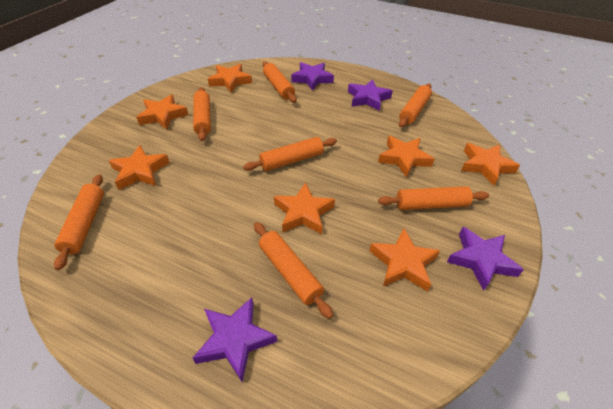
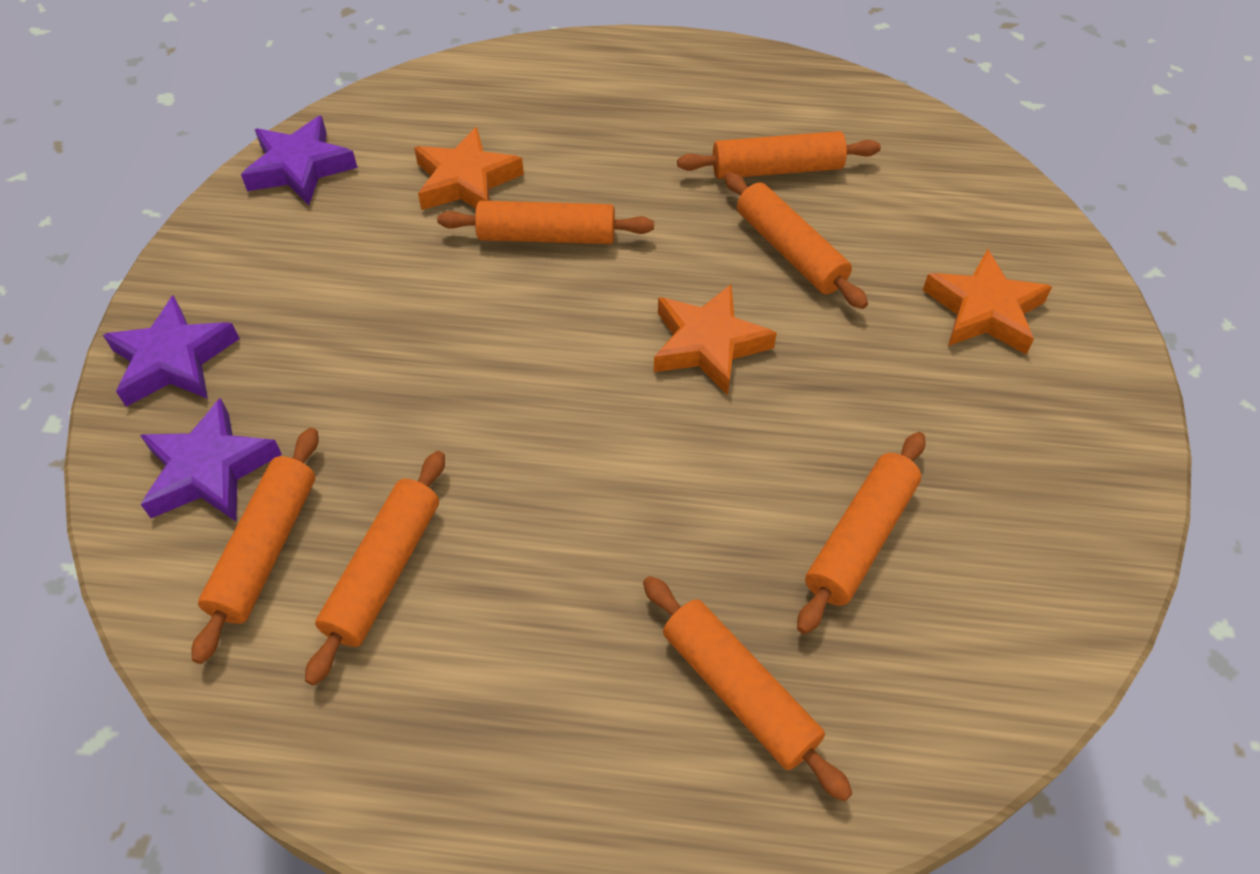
orange star: [109,145,170,190] [136,95,188,130] [208,64,252,93] [274,182,335,234] [369,229,440,292] [378,136,435,178] [461,143,520,185] = 7 -> [414,127,524,210] [654,284,777,395] [923,249,1052,354] = 3
purple star: [193,297,277,382] [291,62,334,91] [348,79,393,111] [447,227,524,291] = 4 -> [103,295,240,407] [140,398,282,521] [241,116,358,205] = 3

